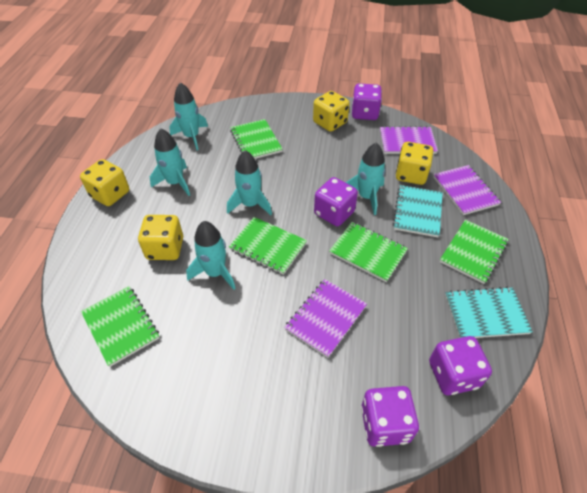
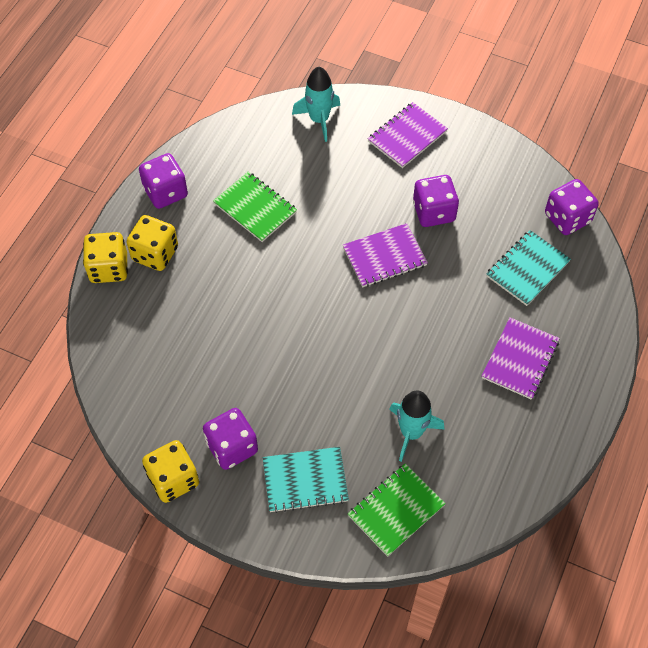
green notebook: [81,286,159,367] [229,217,307,275] [230,119,283,159] [329,222,408,282] [440,220,509,284] = 5 -> [213,172,297,242] [348,463,446,557] = 2
turquoise rocket: [150,129,190,196] [169,82,208,150] [186,221,236,290] [227,150,272,215] [345,143,386,215] = 5 -> [292,67,340,142] [389,390,445,462] = 2
yellow dice: [80,159,129,206] [138,215,183,260] [313,91,350,132] [396,142,433,185] = 4 -> [83,232,128,283] [127,215,178,271] [142,440,199,503] = 3

